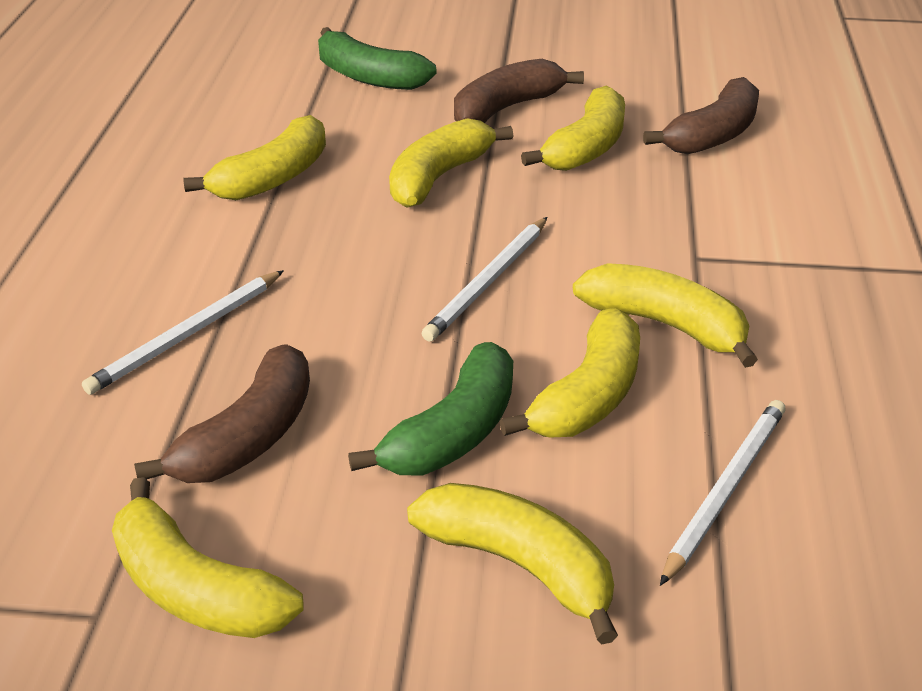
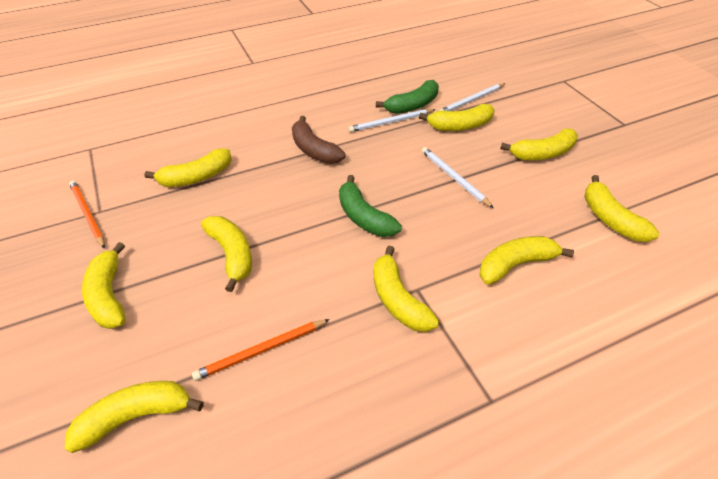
brown banana: [134,344,310,483] [454,59,584,123] [643,77,759,154] = 3 -> [292,116,345,164] = 1
orange pencil: none = 0 -> [69,180,105,249] [192,319,330,381] = 2
yellow banana: [112,477,304,638] [183,115,326,200] [389,119,513,208] [407,483,618,645] [499,308,640,438] [521,85,625,171] [573,263,758,368] = 7 -> [65,381,204,453] [82,242,126,329] [145,149,232,187] [201,216,252,292] [374,246,439,332] [419,104,495,131] [479,236,574,285] [500,128,578,160] [584,175,659,242] = 9

